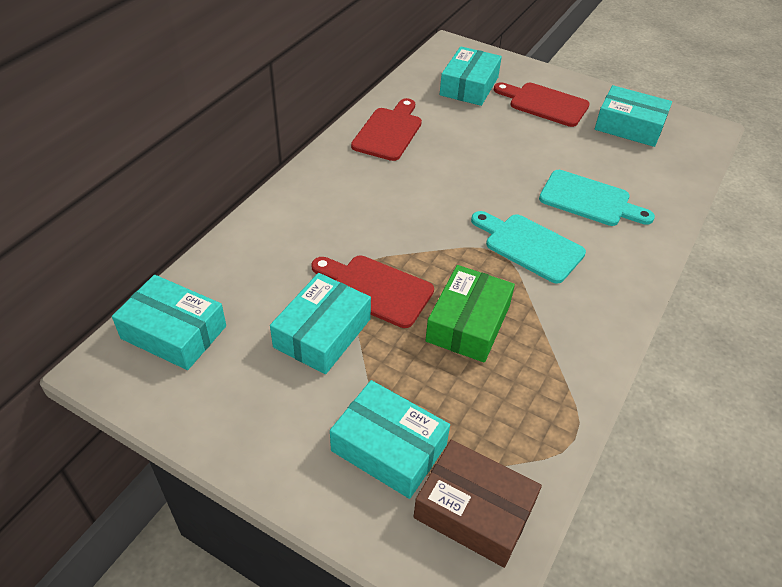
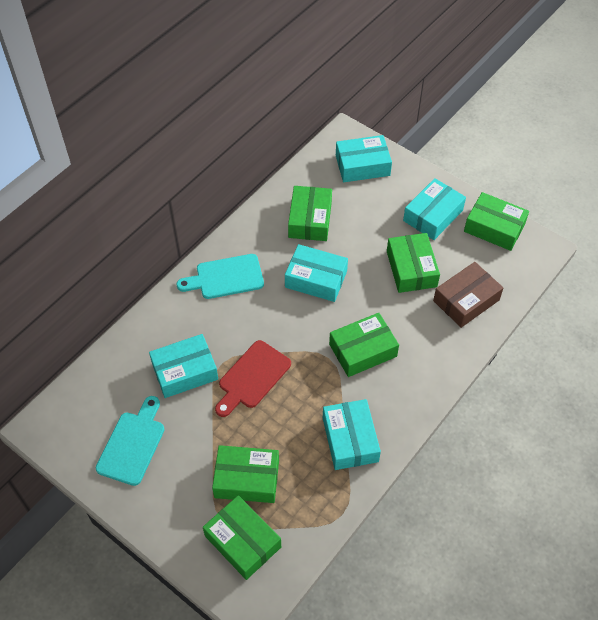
green box: [425,265,515,363] = 1 -> [203,495,281,580] [212,445,279,503] [288,186,332,241] [329,313,399,377] [387,233,440,293] [464,192,529,251] = 6
red cutting board: [311,256,434,328] [351,98,422,161] [494,82,590,127] = 3 -> [215,340,291,417] = 1

